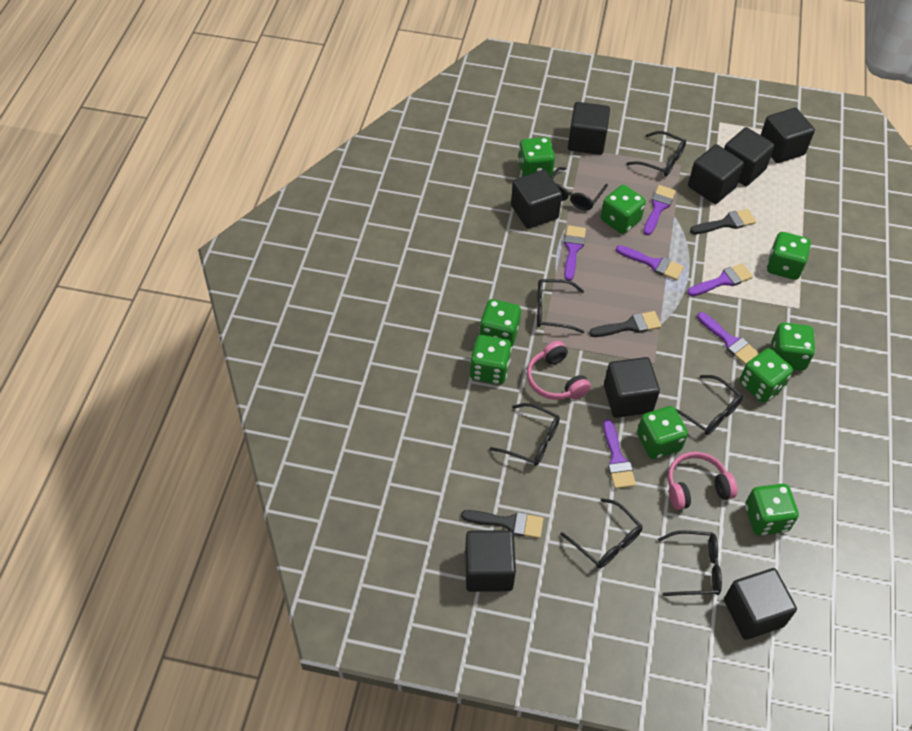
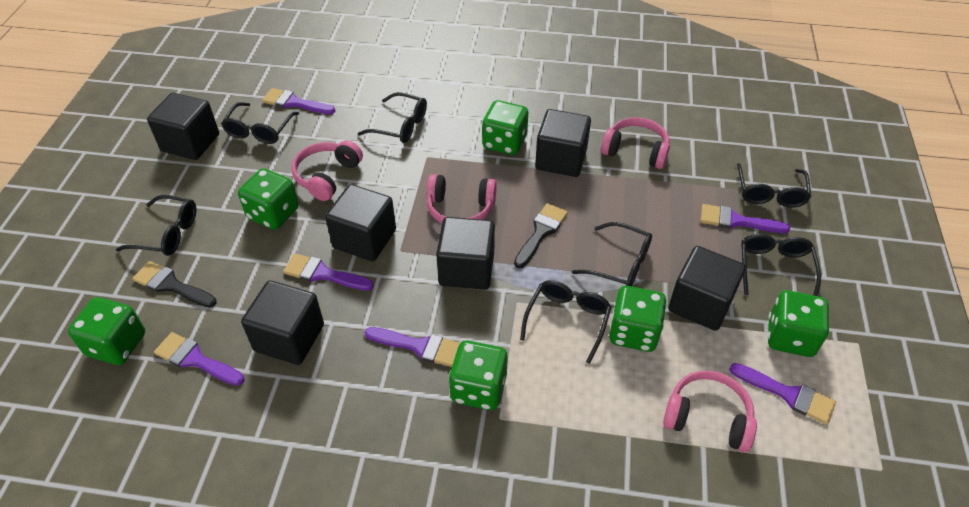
black brush: [461,510,543,539] [589,311,661,337] [690,209,756,234] = 3 -> [132,261,217,307] [514,203,568,268] = 2
black cube: [465,530,516,592] [511,170,562,229] [568,102,610,155] [604,357,660,418] [688,144,744,204] [724,127,775,186] [724,568,797,640] [761,108,815,163] = 8 -> [147,93,219,160] [241,280,324,365] [325,184,396,261] [436,217,495,290] [535,109,591,177] [668,246,746,331] = 6
green dice: [470,335,512,385] [479,299,521,347] [518,137,555,177] [601,185,646,234] [637,406,688,459] [740,348,793,403] [745,484,799,536] [767,232,811,280] [771,323,815,371] = 9 -> [68,297,145,365] [238,168,299,230] [449,340,508,410] [482,100,528,155] [609,286,667,352] [768,290,829,357] = 6
pink headphones: [527,341,591,400] [668,452,737,510] = 2 -> [292,140,363,201] [427,174,497,223] [601,117,670,169] [663,371,757,452] = 4

